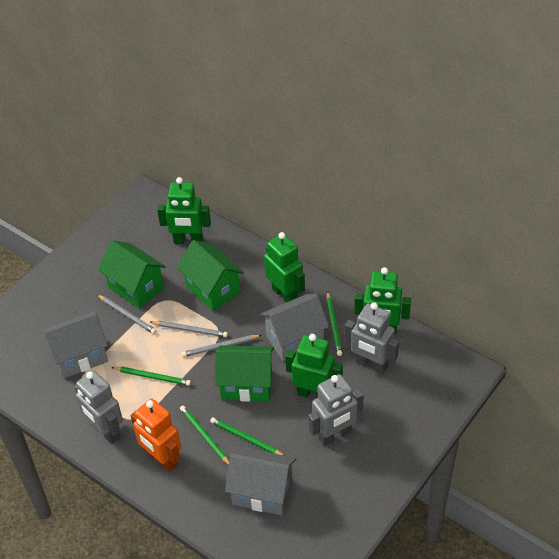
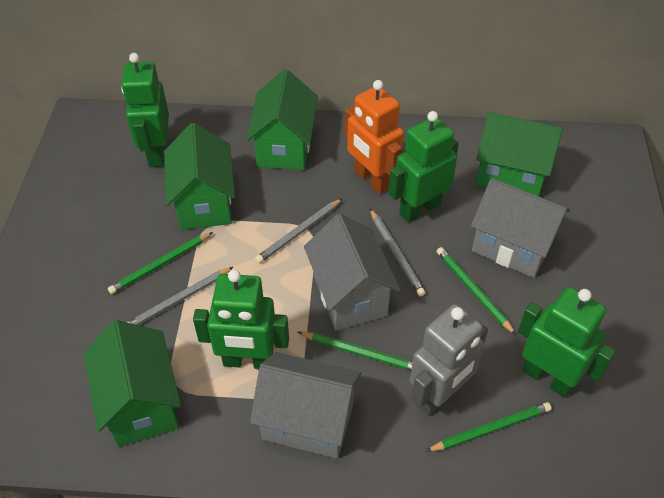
green house: [98,240,166,309] [177,240,244,311] [215,345,274,402] = 3 -> [84,320,181,447] [164,123,235,230] [246,69,318,171] [476,112,563,196] = 4
grey robot: [74,370,123,444] [308,374,364,446] [345,302,399,374] = 3 -> [410,304,488,416] = 1

